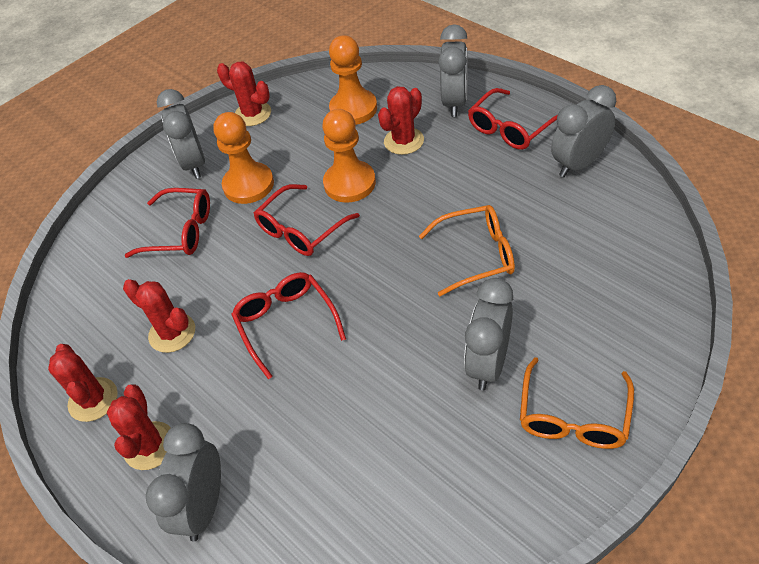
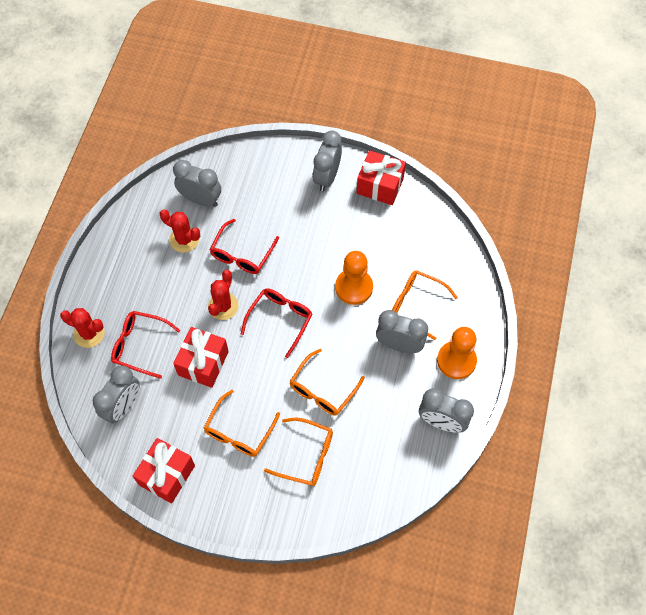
orange glasses: [419,205,515,296] [520,357,634,449] = 2 -> [204,390,280,457] [264,418,333,486] [289,349,365,416] [392,270,458,340] = 4
orange pawn: [213,112,274,204] [322,109,376,203] [329,35,377,125] = 3 -> [335,251,373,305] [437,327,477,379] = 2
red cactus: [48,344,118,422] [107,384,171,470] [123,279,195,353] [217,62,271,126] [378,86,424,155] = 5 -> [60,308,105,348] [160,209,200,253] [208,270,239,320] = 3
red gift: none = 0 -> [133,438,195,504] [173,327,229,388] [357,150,406,205] = 3
red glasses: [124,188,210,258] [231,272,346,379] [254,184,360,256] [468,88,558,150] = 4 -> [111,311,181,379] [210,219,279,274] [241,289,313,358] = 3

